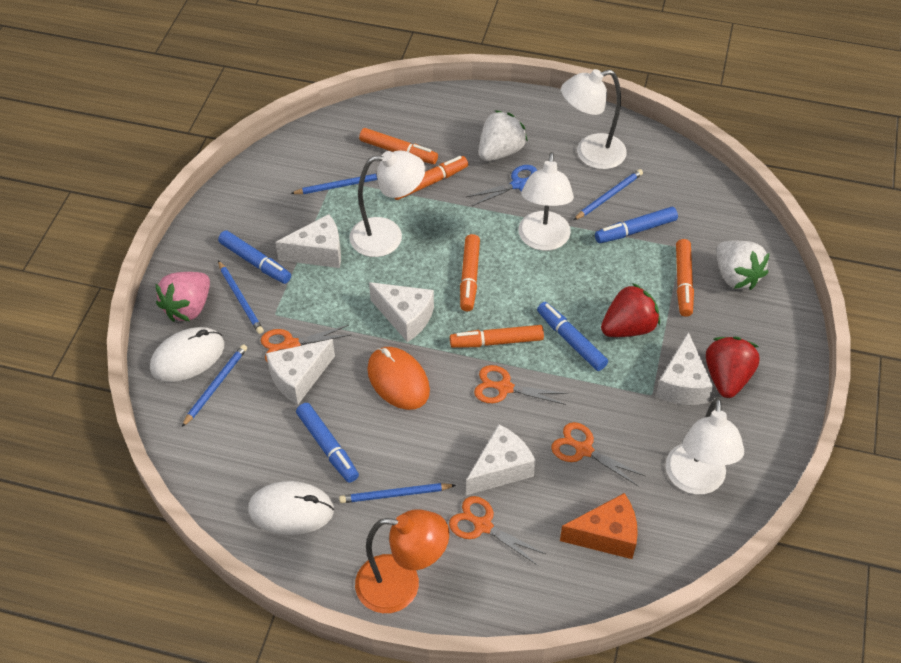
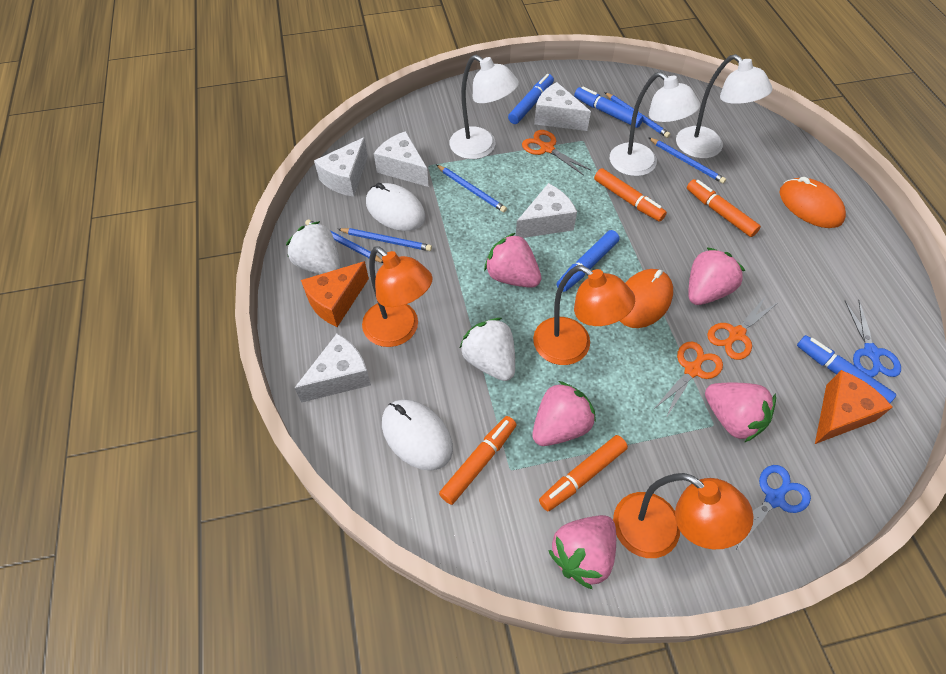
blue scissors: [466,165,537,207] = 1 -> [735,465,811,551] [845,301,901,377] = 2
orange cheese: [560,493,638,559] = 1 -> [301,261,369,327] [815,370,893,444] = 2
orange lamp: [355,509,449,613] = 1 -> [362,246,433,347] [533,265,635,365] [613,473,754,558] = 3
orange marker: [359,128,438,164] [395,156,468,200] [450,325,544,348] [460,234,480,311] [676,239,694,317] = 5 -> [439,416,517,505] [539,435,628,511] [594,168,667,222] [687,179,761,237] = 4
orange mouse: [367,347,430,410] = 1 -> [620,269,673,328] [780,177,846,228] = 2
orange scissors: [261,325,351,363] [449,496,545,566] [474,365,568,405] [551,422,645,486] = 4 -> [522,130,591,176] [653,341,723,418] [707,296,779,360] = 3
pink strawberry: [156,272,210,322] = 1 -> [484,233,541,288] [532,381,596,446] [548,515,616,589] [688,247,745,305] [705,383,776,442] = 5
red strawberry: [601,283,660,337] [706,337,760,398] = 2 -> none = 0
white lamp: [349,150,425,257] [518,152,574,251] [561,69,627,169] [666,398,744,495] = 4 -> [449,55,519,159] [610,72,700,176] [676,54,773,159] = 3

